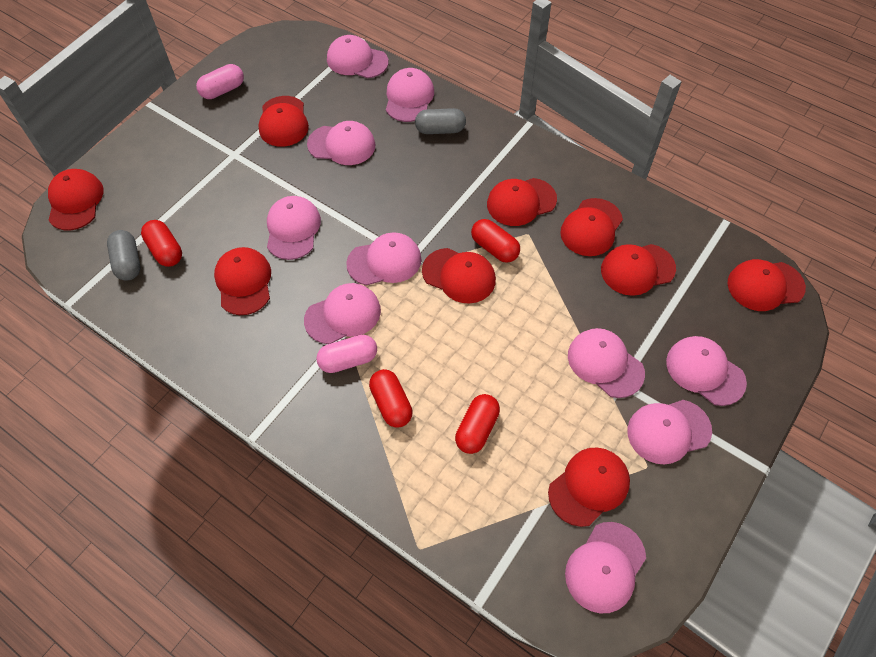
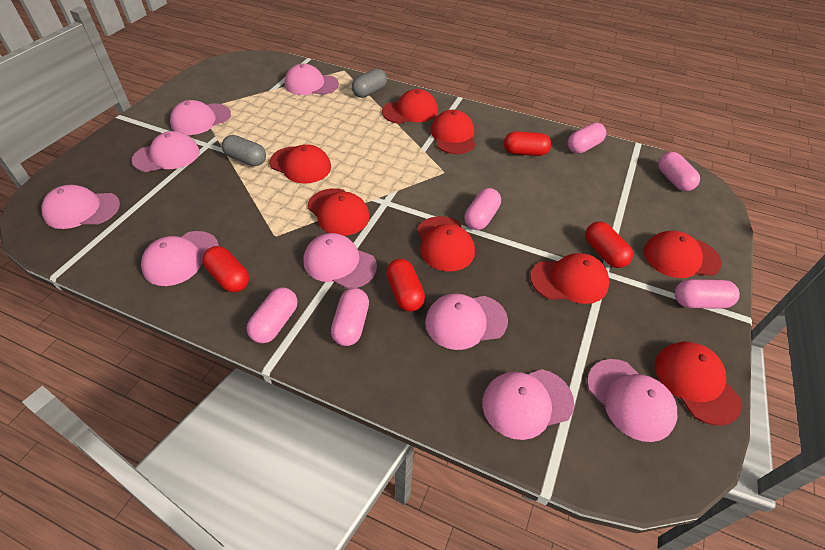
pink cap: [267,196,321,260] [304,283,381,344] [307,121,375,165] [327,35,388,78] [346,232,422,285] [386,68,434,122] [565,522,646,613] [568,328,645,398] [627,400,712,465] [666,336,747,406] = 10 -> [41,185,120,229] [131,131,199,172] [141,231,219,286] [170,100,231,135] [284,64,339,95] [304,233,377,289] [425,294,508,350] [482,369,574,440] [587,359,677,442] = 9
pink capsule: [196,64,244,99] [316,335,377,373] = 2 -> [247,288,297,343] [331,288,369,346] [464,188,501,230] [568,123,606,154] [658,152,700,191] [675,279,740,309] = 6
red cap: [48,169,104,231] [214,247,271,315] [258,96,309,147] [422,248,496,304] [487,178,557,226] [548,448,630,527] [560,198,623,256] [601,244,676,296] [728,259,806,311] = 9 -> [270,144,331,184] [308,188,370,236] [382,89,438,124] [417,216,475,272] [431,110,475,154] [530,253,610,304] [644,230,722,278] [655,342,742,426] = 8

